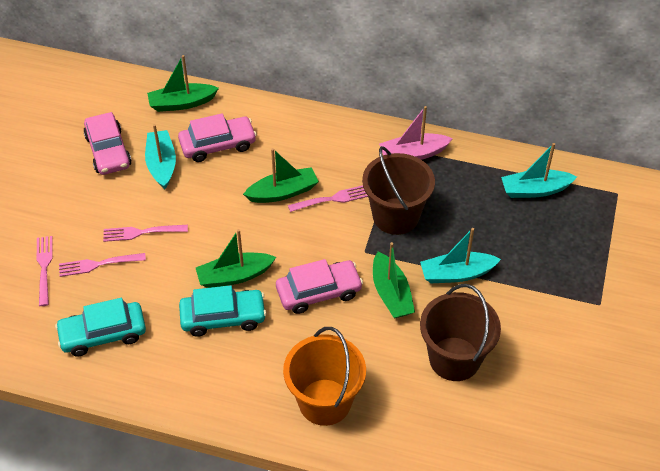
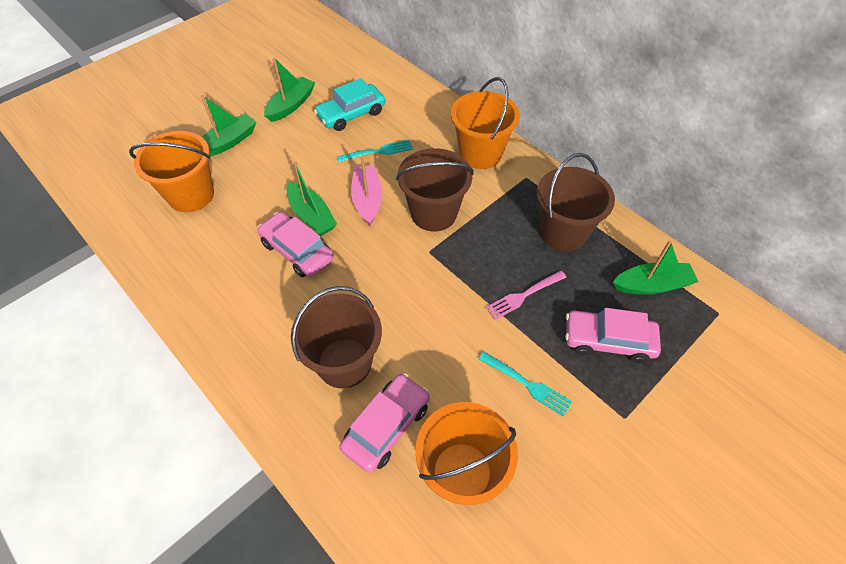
brown bucket: [362,146,435,235] [420,284,501,381] = 2 -> [291,286,382,388] [396,148,474,231] [537,153,615,252] = 3
orange bucket: [283,327,366,426] = 1 -> [129,131,214,213] [415,402,518,505] [451,77,520,169] = 3
pink fork: [36,236,53,306] [59,253,146,277] [103,225,188,242] [288,185,368,212] = 4 -> [486,271,567,320] = 1
turquoise boat: [145,124,176,189] [420,228,501,283] [501,143,577,198] = 3 -> none = 0
turquoise car: [55,298,146,357] [179,285,266,337] = 2 -> [314,78,385,131] = 1
turquoise fork: none = 0 -> [337,140,413,162] [478,352,572,417] = 2

